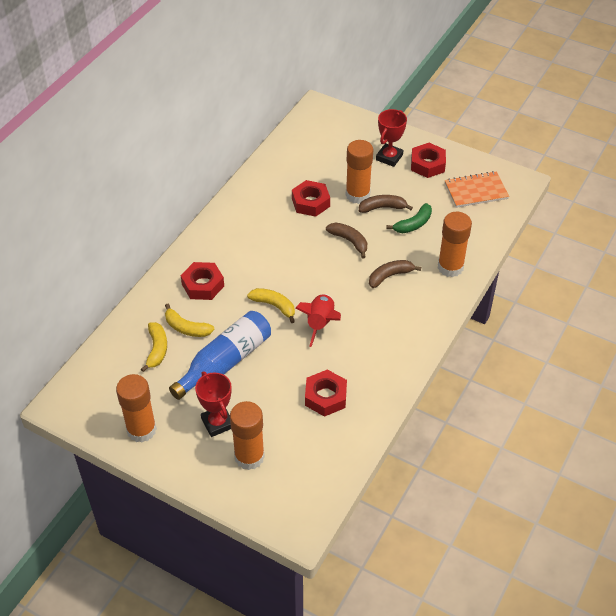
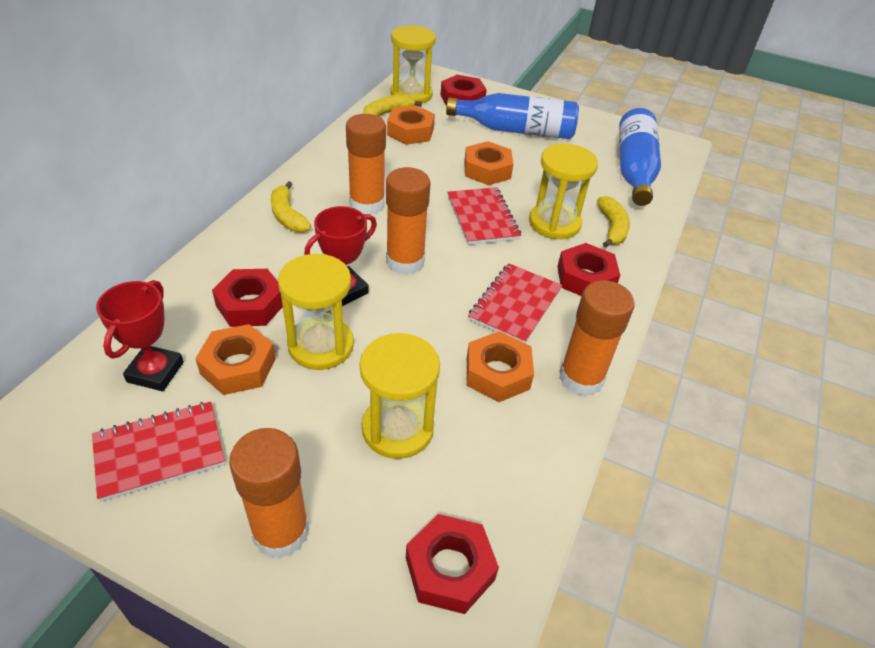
blue bottle: [169,311,271,400] = 1 -> [446,93,579,139] [619,108,661,206] = 2
brown banana: [326,222,367,258] [359,195,413,213] [369,260,421,288] = 3 -> none = 0
green banana: [386,203,432,233] = 1 -> none = 0
orange notebook: [445,171,509,208] = 1 -> none = 0
orange nut: none = 0 -> [195,324,276,395] [387,105,435,145] [464,141,513,185] [467,331,534,402] = 4
red notebook: none = 0 -> [92,402,225,502] [447,187,521,245] [468,263,562,343] = 3
red rocket: [296,294,341,347] = 1 -> none = 0
yellow hourglass: none = 0 -> [278,254,354,370] [360,333,440,459] [390,25,436,103] [529,144,598,239] = 4

